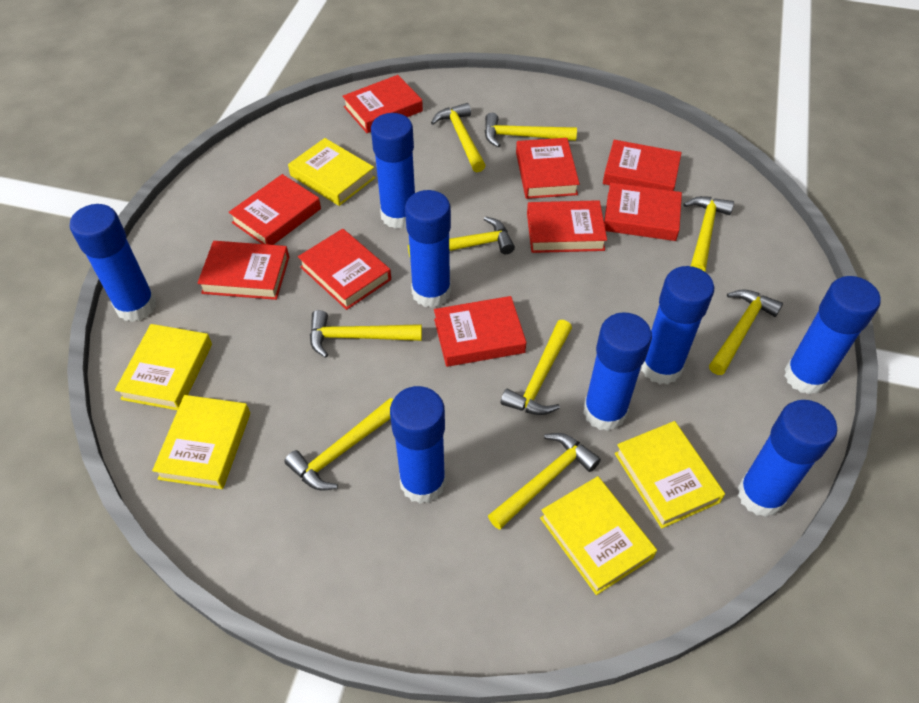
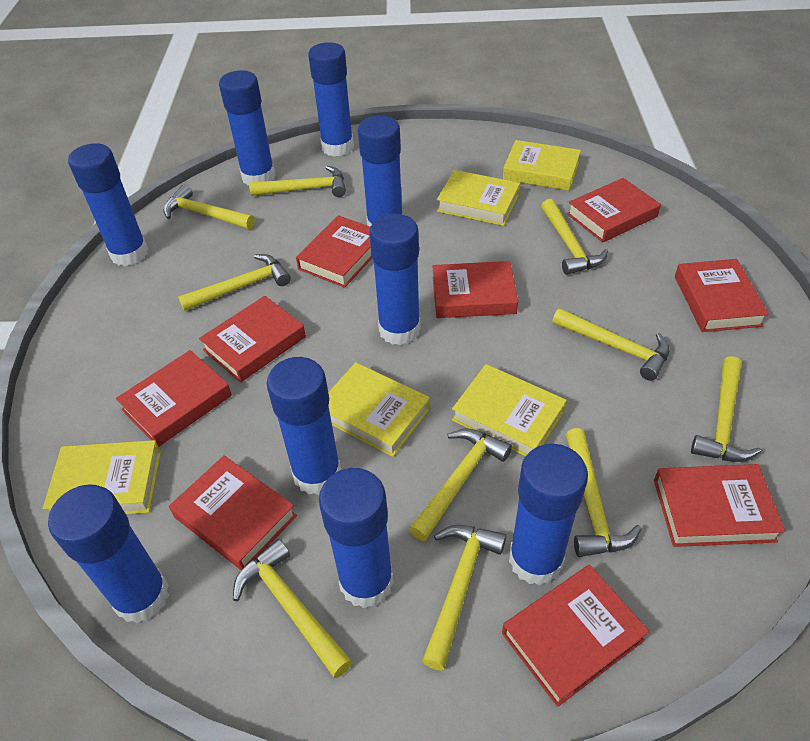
blue glue stick: [70,204,156,322] [371,113,415,229] [390,386,446,504] [405,190,451,308] [583,312,652,431] [641,266,714,384] [738,400,837,517] [784,276,881,395] = 8 -> [48,484,169,623] [68,143,148,266] [219,70,275,186] [266,357,341,495] [308,42,354,157] [319,468,394,608] [358,115,403,227] [369,214,420,345] [509,444,588,586] = 9
yellow hammer: [284,398,394,491] [310,310,422,358] [408,216,515,257] [431,103,486,172] [485,113,577,147] [488,433,601,530] [501,320,572,415] [684,196,734,272] [709,289,783,375] = 9 -> [163,185,255,229] [178,254,291,311] [233,539,352,678] [249,166,346,197] [409,428,512,541] [422,525,506,670] [541,199,608,275] [552,308,669,381] [566,428,642,557] [691,356,761,462] = 10

